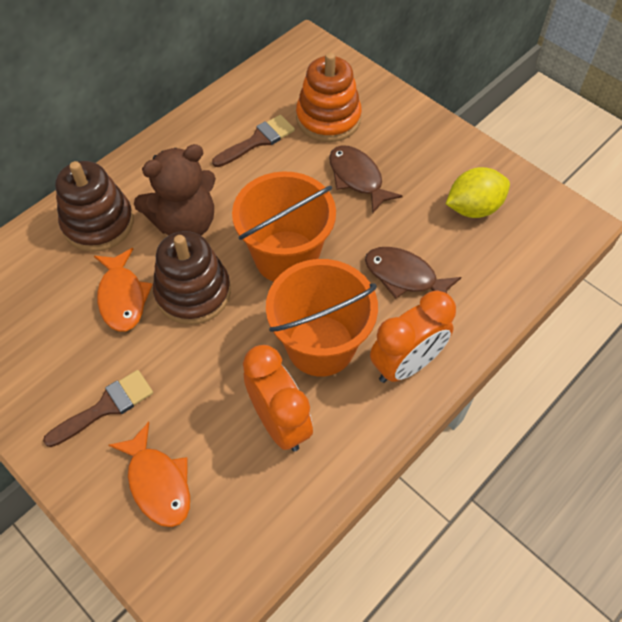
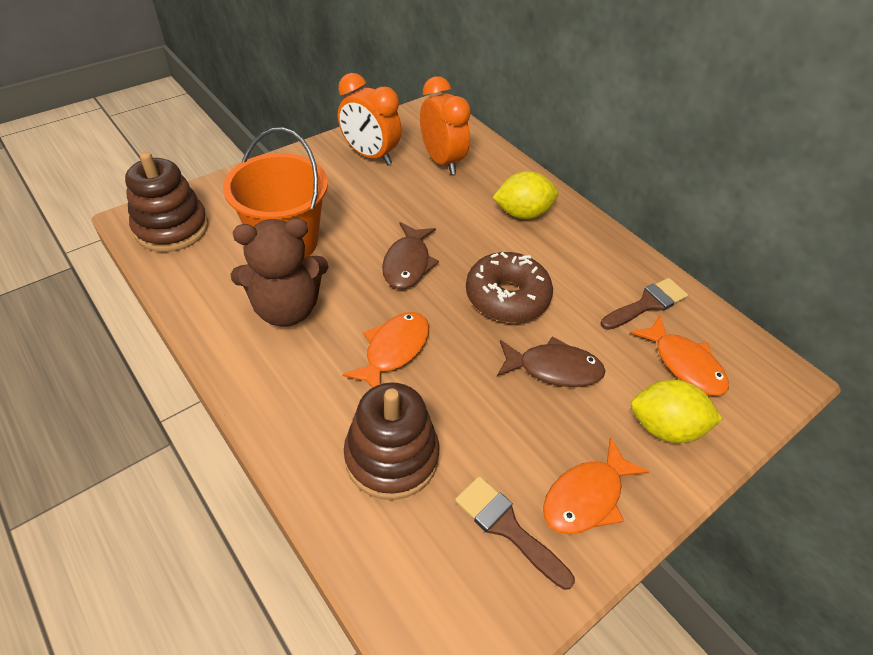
brown donut: none = 0 -> [466,252,553,323] = 1
orange bucket: [232,171,336,282] [266,259,378,377] = 2 -> [223,127,328,258] = 1
orange fish: [94,248,153,331] [108,422,190,527] = 2 -> [342,312,429,388] [543,437,649,534] [630,315,729,396] = 3
orange stacking toy: [296,53,362,142] = 1 -> none = 0
yellow lemon: [446,167,510,218] = 1 -> [493,171,559,219] [631,380,723,443] = 2

